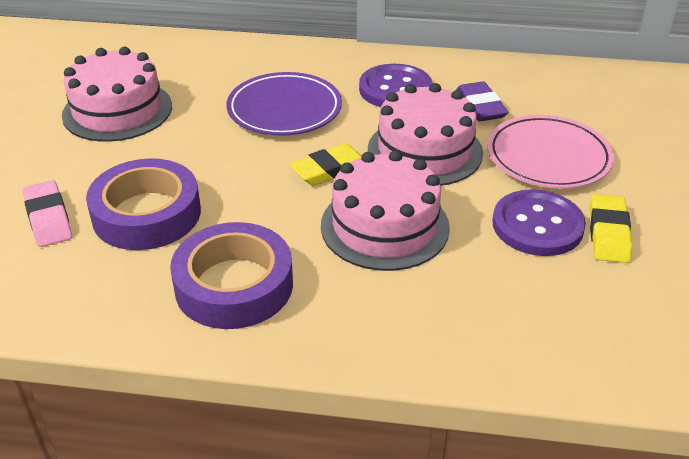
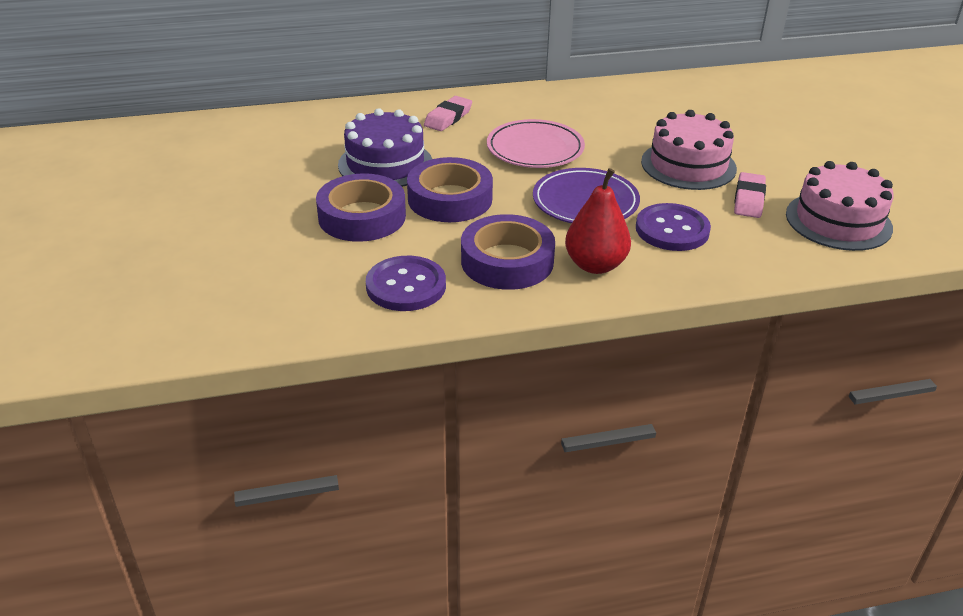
pink cake: [62,47,172,142] [321,150,450,271] [368,83,483,186] = 3 -> [641,110,737,190] [786,161,894,251] = 2
pink eraser: [23,180,72,247] = 1 -> [424,96,472,131] [734,172,766,218] = 2
purple cake: none = 0 -> [338,108,432,187] = 1
purple eraser: [456,81,509,121] = 1 -> none = 0
purple tape: [86,158,201,250] [170,222,293,329] = 2 -> [316,173,406,242] [407,157,493,222] [461,214,555,290] = 3
red pear: none = 0 -> [565,168,631,274] = 1
yellow eraser: [289,143,362,186] [590,194,632,263] = 2 -> none = 0

